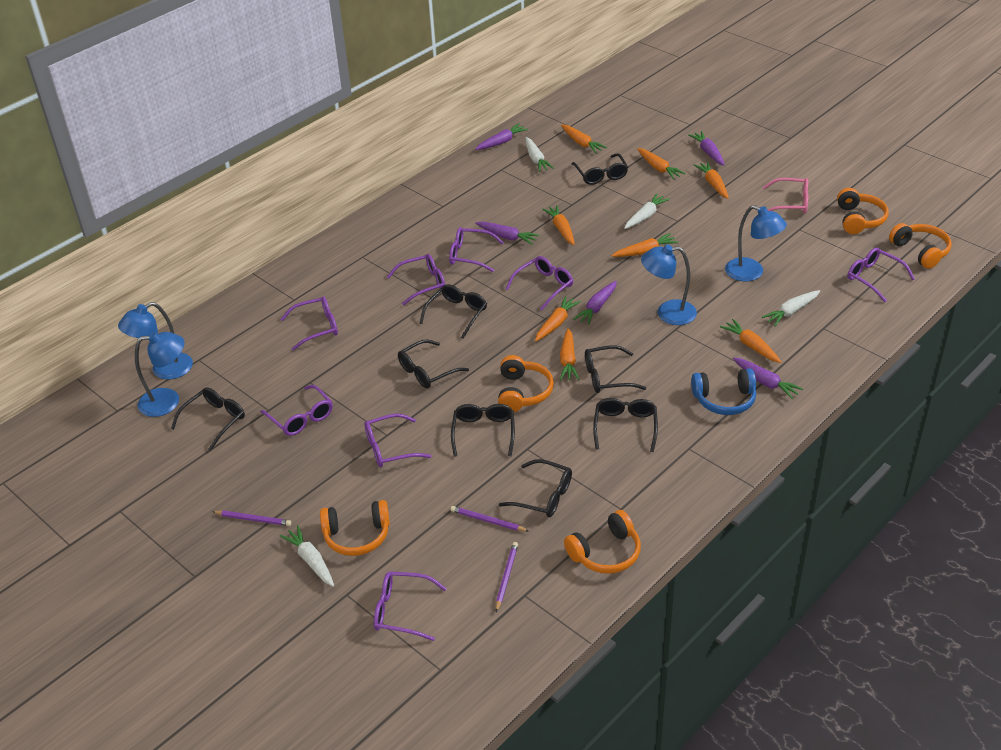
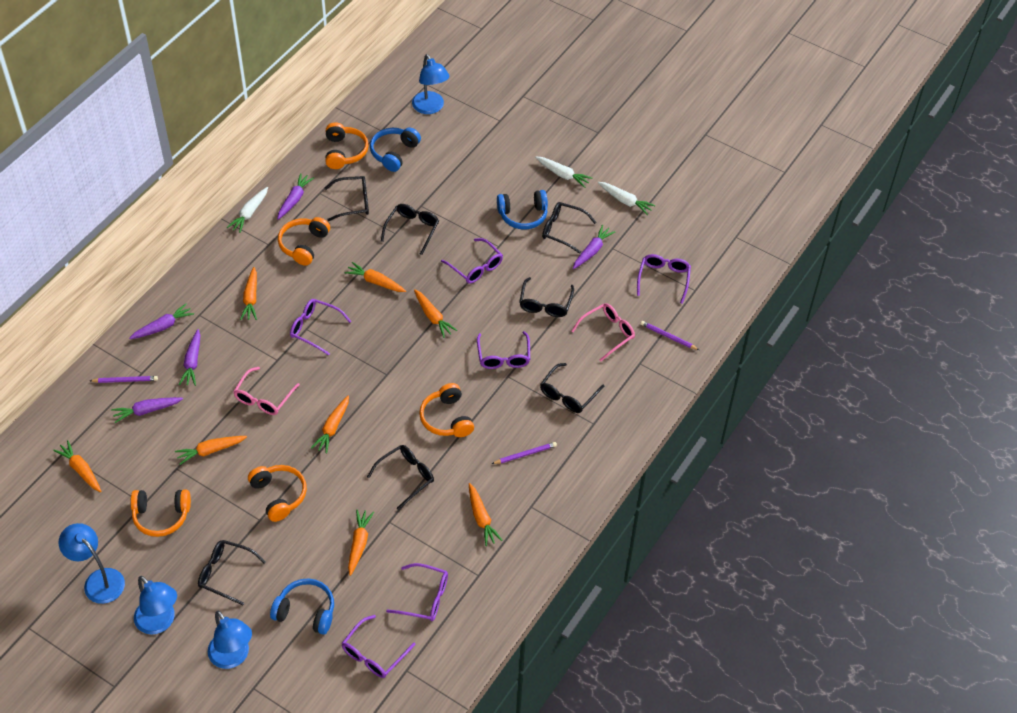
black glasses: [171,388,245,451] [398,339,469,388] [419,284,487,339] [451,404,515,457] [499,459,572,517] [571,153,628,185] [585,345,646,393] [593,398,658,452] = 8 -> [198,540,266,605] [325,176,369,221] [367,445,434,510] [381,204,439,255] [519,277,574,317] [540,363,604,413] [542,202,596,254] = 7
blue headphones: [691,368,756,415] = 1 -> [270,578,334,635] [370,128,421,172] [497,190,548,229] = 3
pink glasses: [763,178,808,214] = 1 -> [233,367,300,415] [572,303,635,361] = 2
purple glasses: [260,385,333,436] [281,296,338,351] [364,413,431,467] [374,571,447,641] [387,254,445,305] [449,227,504,272] [506,256,573,310] [847,248,915,302] = 8 -> [290,299,352,355] [342,615,415,678] [386,563,448,621] [441,238,503,284] [477,331,530,369] [637,254,691,304] = 6
white carrot: [280,525,334,587] [525,137,554,172] [624,193,670,229] [762,290,820,326] = 4 -> [227,187,268,233] [535,157,592,188] [598,182,655,215] = 3

